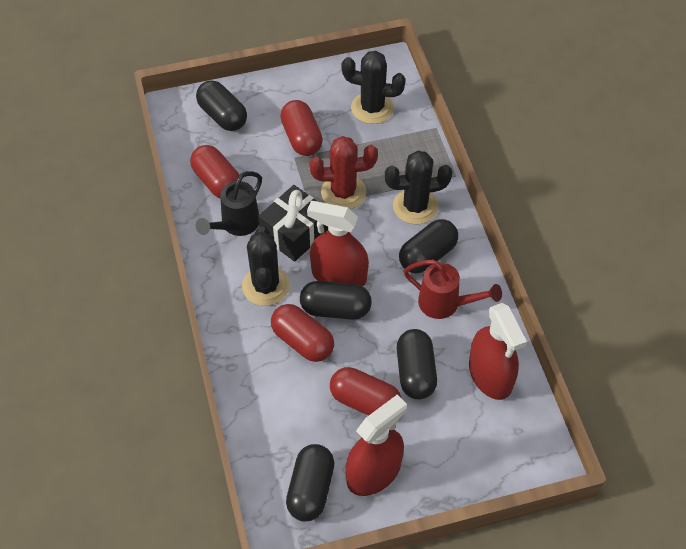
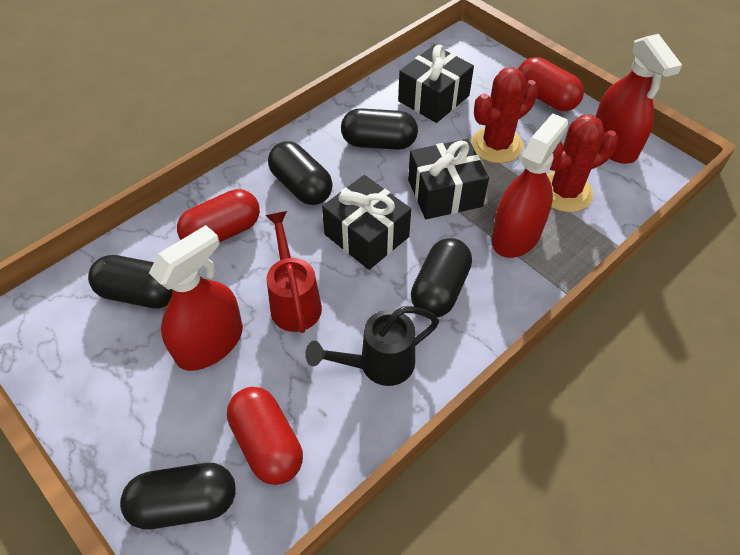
black cactus: [242,226,290,306] [342,51,406,124] [385,151,453,224] = 3 -> none = 0
black gift: [258,185,328,262] = 1 -> [322,175,411,270] [398,45,474,123] [408,139,489,219] = 3
red cactus: [309,136,378,209] = 1 -> [471,67,538,163] [547,115,618,212] = 2
red capsule: [190,145,239,198] [271,304,334,362] [280,100,323,156] [330,367,401,416] = 4 -> [177,189,260,242] [227,387,303,485] [518,57,584,111] = 3

